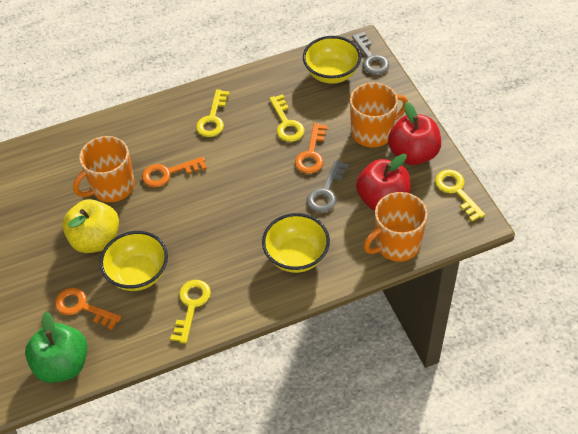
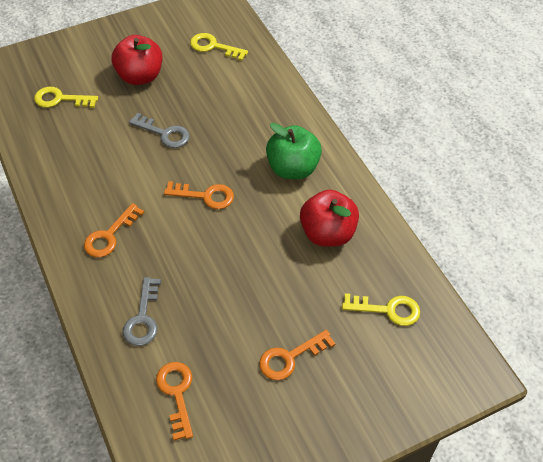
orange key: [55,288,121,330] [142,157,207,187] [295,123,328,174] = 3 -> [84,203,144,257] [156,362,193,441] [164,181,234,209] [259,330,336,380] = 4
orange mug: [73,136,135,202] [350,82,408,148] [364,192,428,262] = 3 -> none = 0
yellow apple: [62,199,119,253] = 1 -> none = 0
yellow bowl: [100,231,168,291] [262,213,330,273] [303,36,361,84] = 3 -> none = 0
yellow key: [170,280,211,344] [196,89,230,137] [269,94,305,142] [435,170,485,222] = 4 -> [34,87,98,108] [190,33,248,61] [342,293,420,326] = 3

